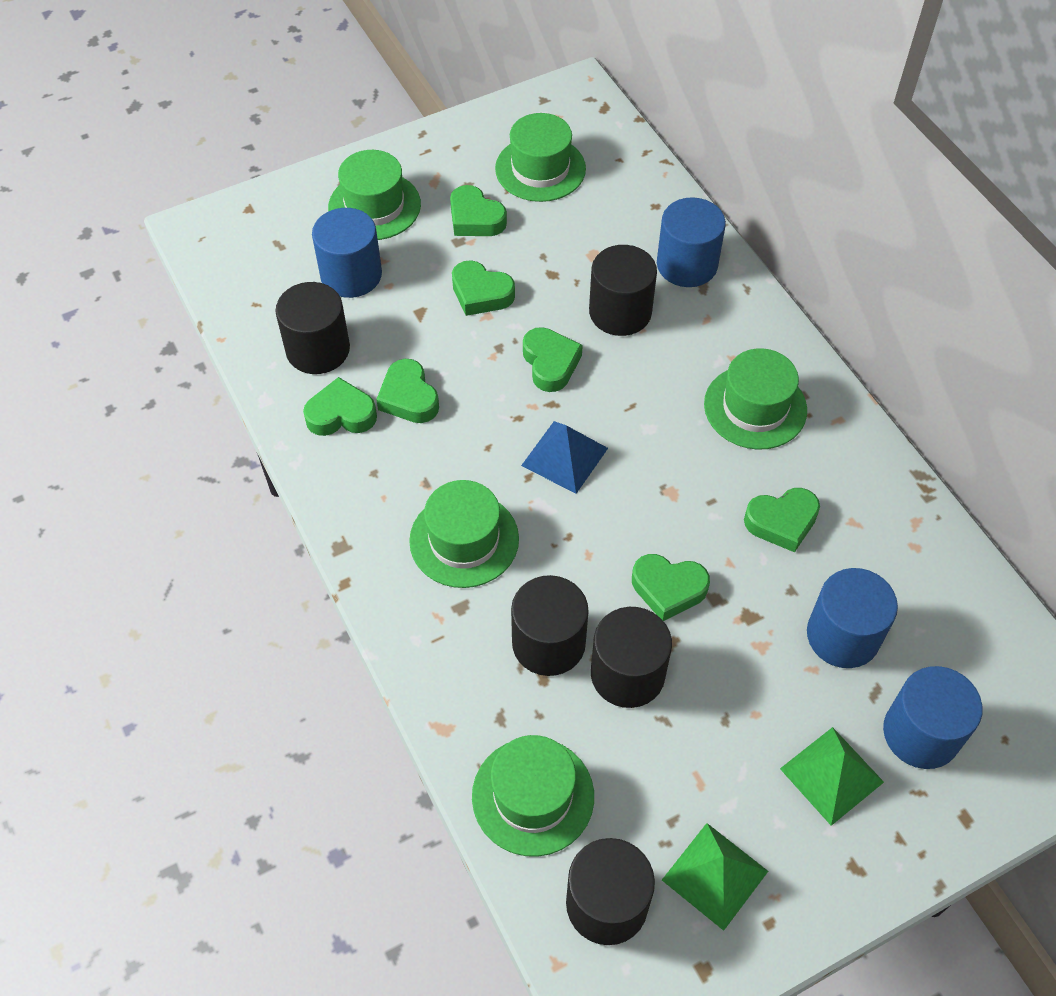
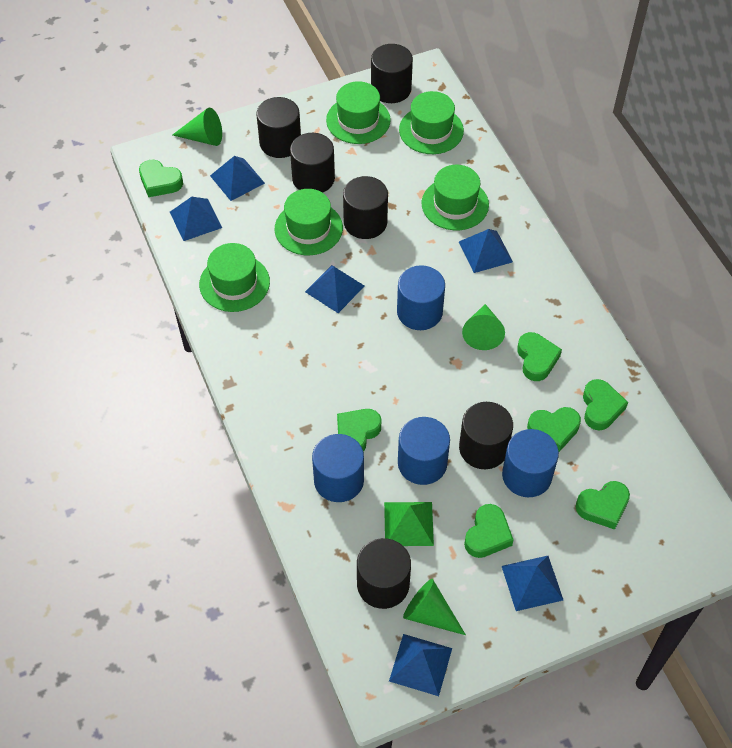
black cylinder: [275,282,350,374] [511,575,589,676] [566,838,655,945] [589,245,657,336] [591,607,672,708] = 5 -> [256,97,301,158] [290,133,335,193] [343,176,388,239] [357,538,411,609] [371,44,413,103] [459,402,513,469] = 6
blue pyramid: [521,421,608,494] = 1 -> [170,197,222,241] [210,156,265,201] [305,265,364,313] [389,634,452,696] [459,229,513,273] [502,556,563,611] = 6
green cone: none = 0 -> [173,108,222,146] [403,579,466,635] [462,304,505,350] = 3
green pyramid: [662,823,768,931] [780,727,884,826] = 2 -> [384,502,434,546] = 1

